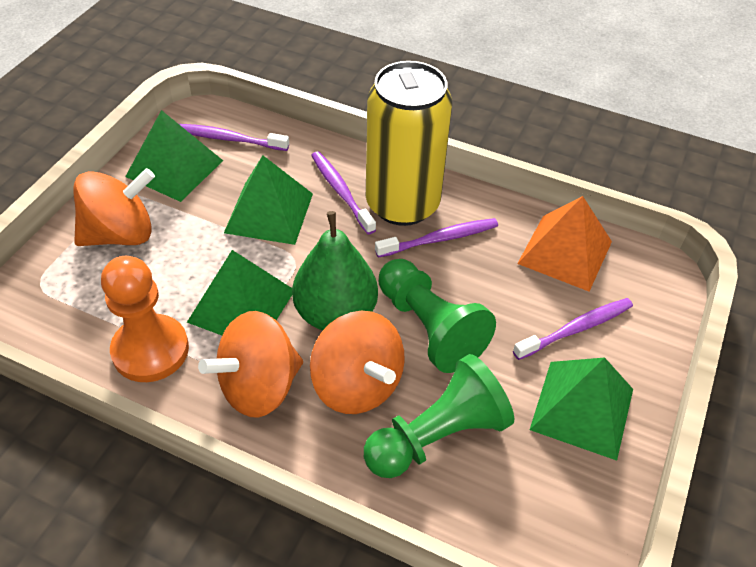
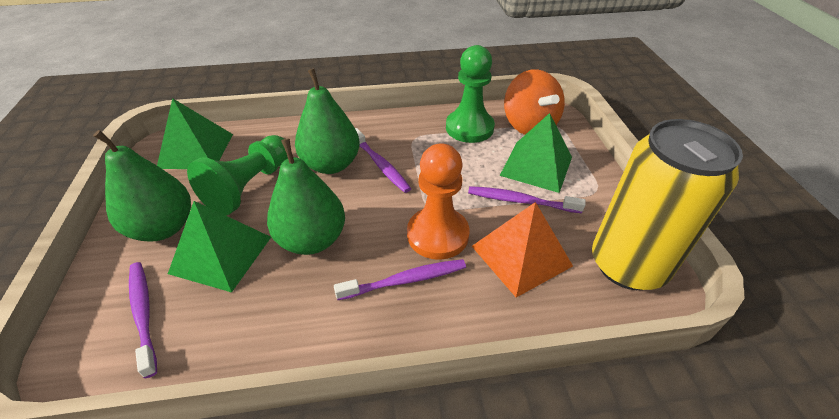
green pear: [292,211,378,331] = 1 -> [93,130,191,242] [267,138,345,255] [295,69,360,174] = 3
green pyramid: [125,110,223,202] [187,250,292,335] [224,155,313,245] [530,357,633,461] = 4 -> [157,98,233,169] [168,201,271,292] [500,113,572,193] = 3
orange spinning top: [73,168,155,246] [198,311,303,418] [310,311,405,414] = 3 -> [504,69,565,135] = 1

